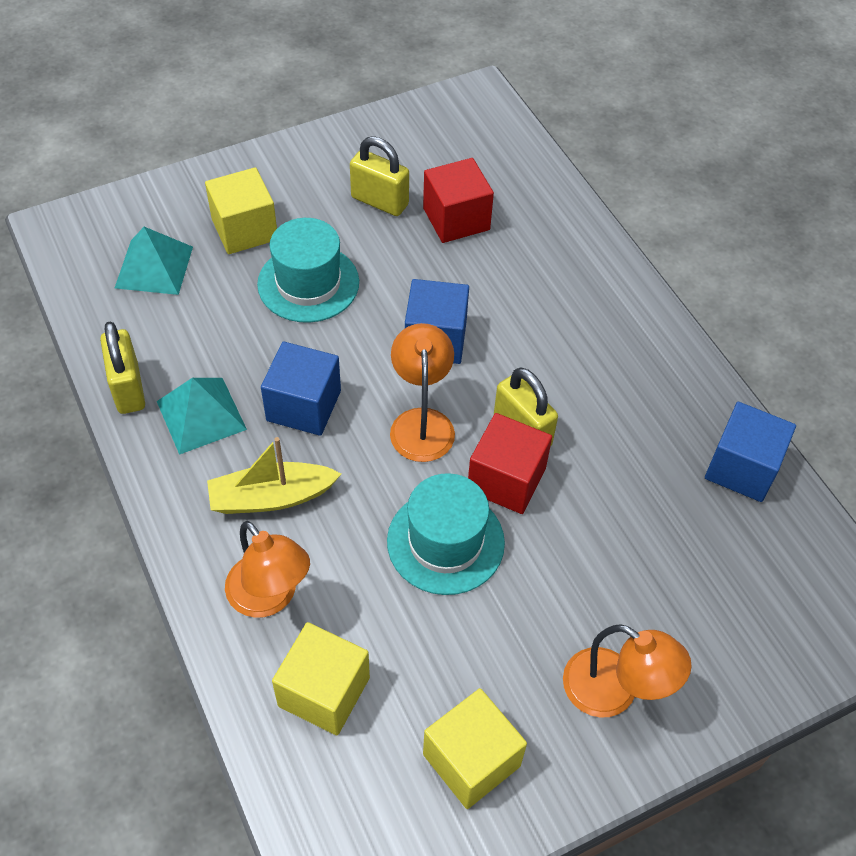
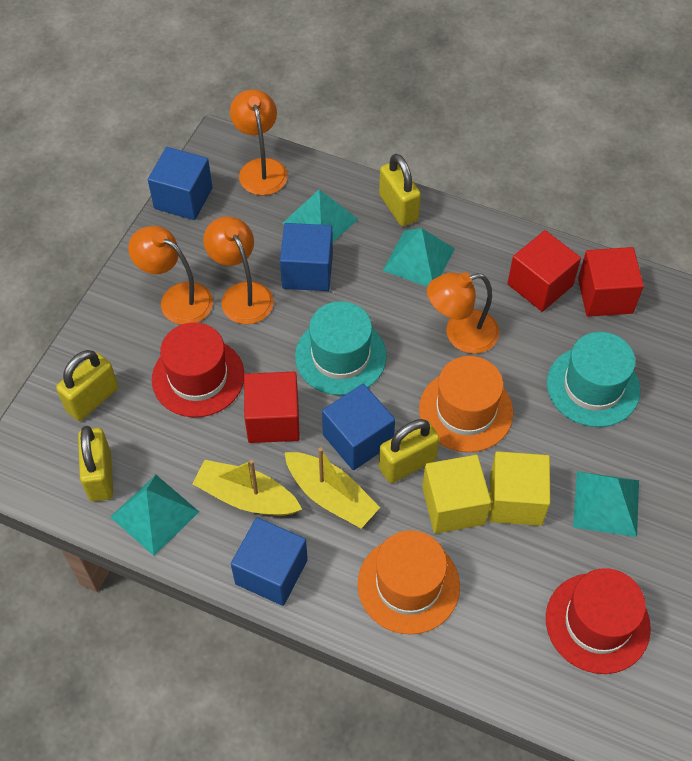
blue cube: [261,341,341,436] [405,279,469,364] [705,402,796,502] = 3 -> [148,147,213,220] [231,517,308,606] [280,223,333,291] [322,384,395,470] = 4
orange hat: none = 0 -> [357,530,460,635] [419,356,513,452] = 2
orange lamp: [225,521,310,618] [390,323,455,462] [563,624,692,717] = 3 -> [128,226,213,325] [203,216,274,324] [230,89,288,195] [427,272,499,354] = 4
red cube: [423,158,494,243] [468,413,552,514] = 2 -> [244,372,300,443] [507,230,581,312] [578,247,644,317] = 3
red hat: none = 0 -> [152,322,244,417] [546,568,651,674] = 2
turquoise pyramid: [115,227,193,295] [157,378,247,455] = 2 -> [110,475,199,556] [282,189,358,242] [383,228,455,287] [573,471,639,537] = 4
yellow boat: [207,437,341,514] = 1 -> [192,460,302,516] [285,447,380,528] = 2
yellow cube: [205,167,277,254] [272,622,370,735] [423,688,527,809] = 3 -> [422,455,491,534] [489,451,550,526] = 2
yellow padlock: [100,321,145,414] [350,136,409,216] [494,367,558,447] = 3 -> [56,350,118,421] [78,426,113,502] [379,154,421,226] [379,419,440,483] = 4

